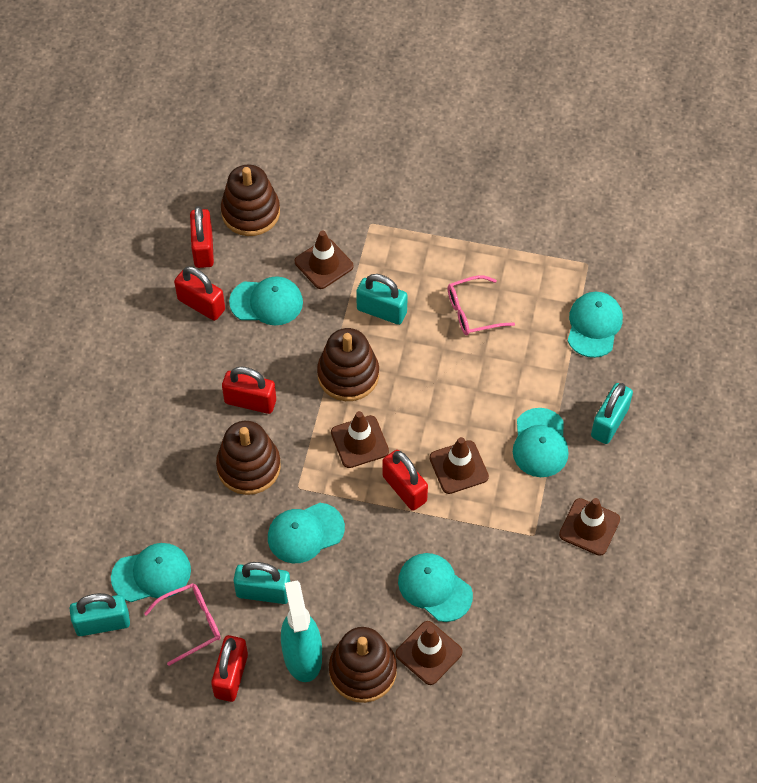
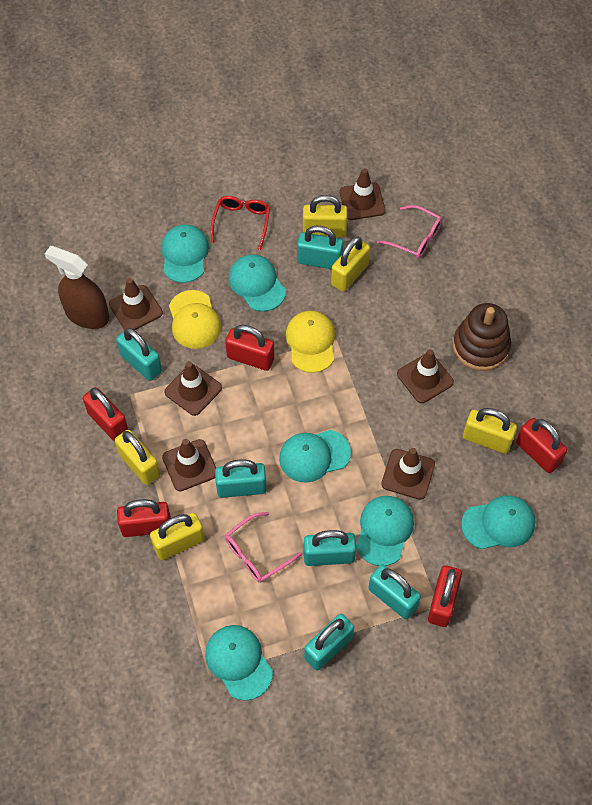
brown spray bottle: none = 0 -> [45,246,109,329] = 1
brown stacking toy: [216,421,281,495] [221,164,280,236] [317,328,379,401] [329,627,397,703] = 4 -> [453,303,511,371] = 1
brown traffic cone: [295,230,354,289] [331,411,389,468] [395,621,463,685] [429,437,489,494] [559,498,620,556] = 5 -> [109,278,163,330] [162,439,216,491] [164,361,222,416] [339,168,386,220] [381,448,435,500] [397,349,454,403] = 6
red glasses: none = 0 -> [211,196,270,250] = 1
turquoise padlock: [69,593,130,636] [234,562,290,604] [356,274,408,325] [591,383,633,444] = 4 -> [116,328,162,381] [215,459,267,498] [297,226,343,269] [304,530,356,566] [304,614,354,670] [368,564,421,619] = 6
turquoise spray bottle: [281,581,322,682] = 1 -> none = 0
yellow cap: none = 0 -> [169,290,221,349] [286,311,335,373] = 2
yellow padlock: none = 0 -> [115,430,160,485] [150,513,205,560] [303,195,347,237] [331,236,370,292] [463,408,517,454] = 5

